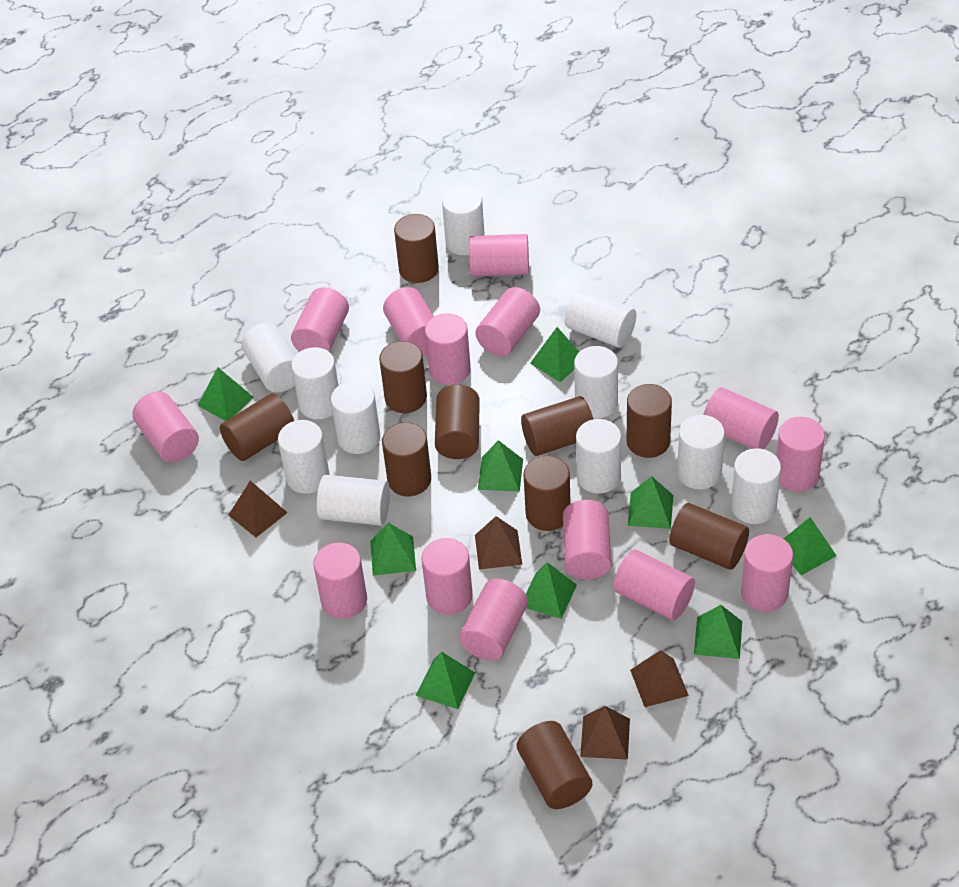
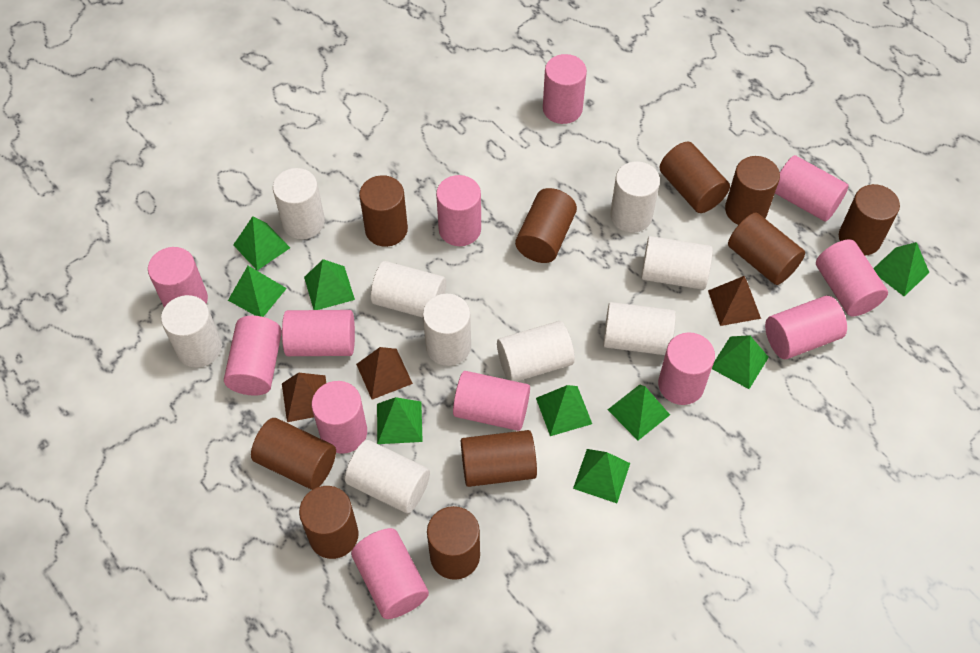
brown pyramid: [228,481,288,537] [475,516,522,569] [580,706,630,760] [630,650,689,707] = 4 -> [282,372,326,422] [356,347,413,400] [708,276,761,326] = 3
pink cylinder: [132,391,199,462] [291,288,349,352] [313,542,367,619] [383,287,434,356] [422,538,473,615] [425,313,471,385] [459,579,528,661] [469,234,529,277] [475,287,540,356] [563,500,612,580] [613,550,695,620] [703,387,779,449] [741,534,793,612] [776,417,825,492] = 14 -> [148,247,208,307] [224,316,282,396] [282,310,355,356] [312,381,367,454] [351,528,429,619] [436,175,481,246] [453,371,530,431] [543,54,587,124] [658,332,715,405] [765,296,847,359] [775,155,849,222] [816,239,888,316] = 12
white cylinder: [241,323,295,393] [278,420,329,494] [291,347,339,419] [317,475,390,526] [331,381,380,454] [442,187,485,255] [565,289,636,348] [574,346,618,419] [576,419,621,493] [677,415,725,490] [731,448,781,524] = 11 -> [161,295,222,368] [273,168,325,239] [345,440,430,513] [371,261,446,318] [423,294,471,366] [497,321,575,382] [603,302,676,355] [610,162,660,232] [641,236,713,290] = 9

